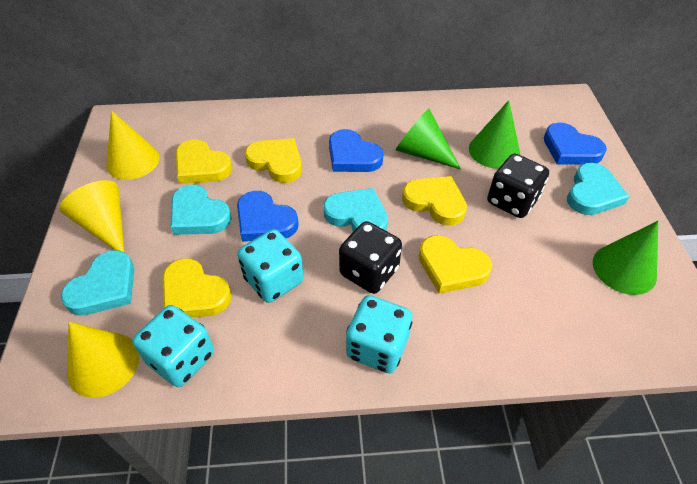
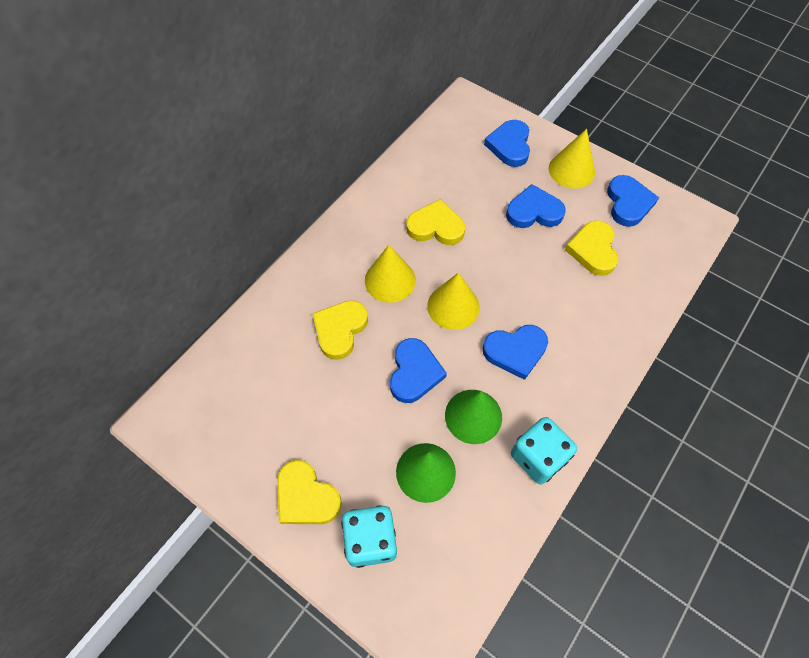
black dice: [339,221,402,294] [487,154,549,218] = 2 -> none = 0
blue heart: [237,191,299,242] [329,129,384,172] [544,123,607,165] = 3 -> [390,338,447,403] [483,325,548,380] [484,120,530,167] [506,184,566,228] [607,175,659,227] = 5
green cone: [396,108,461,169] [469,100,520,169] [593,221,658,295] = 3 -> [396,443,456,503] [445,390,502,444] = 2
turquoise dice: [132,305,214,387] [237,229,304,303] [346,295,412,373] = 3 -> [341,505,397,568] [511,417,577,484] = 2
turquoise heart: [61,250,134,316] [170,185,232,235] [323,188,388,232] [567,163,630,215] = 4 -> none = 0
yellow heart: [163,258,232,318] [176,139,233,184] [245,138,302,183] [402,176,467,226] [419,235,492,294] = 5 -> [277,460,342,524] [312,300,368,360] [407,199,465,245] [565,220,619,276] = 4

